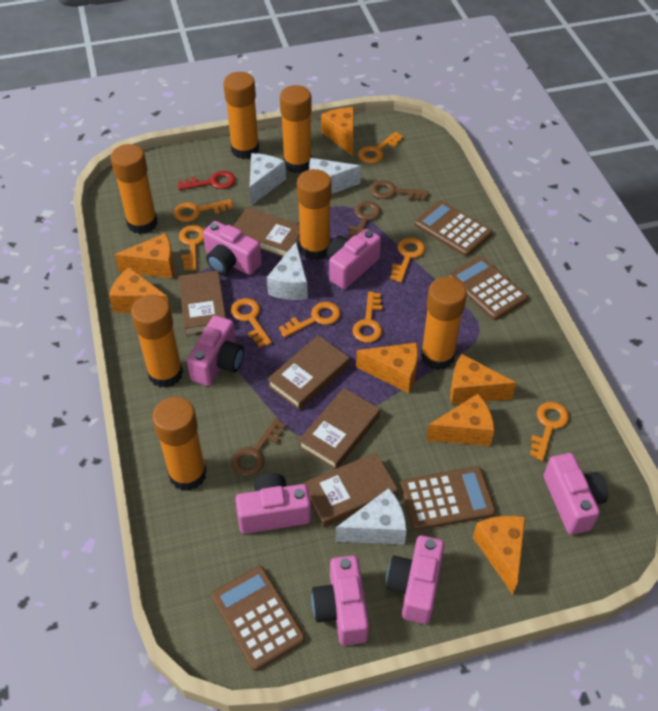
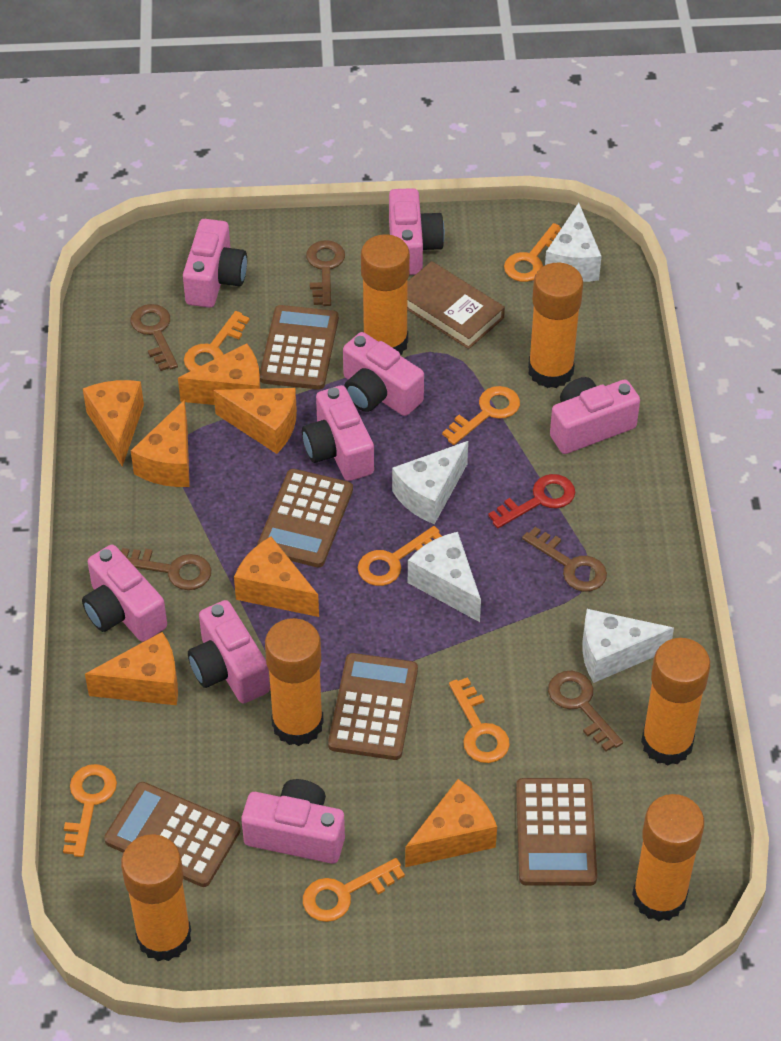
brown book: [178,271,226,336] [233,207,300,258] [267,335,350,410] [298,388,380,469] [303,453,398,528] = 5 -> [407,261,505,349] = 1
brown calculator: [211,566,305,671] [400,467,496,530] [415,201,492,256] [448,256,528,320] = 4 -> [104,782,241,887] [257,469,353,567] [259,305,339,390] [328,653,418,760] [516,778,597,886] = 5
brown key: [231,418,286,476] [348,201,381,240] [370,180,429,200] = 3 -> [121,548,211,590] [131,304,178,371] [306,240,345,306] [522,527,607,592] [548,671,623,752] = 5
orange glue stick: [111,144,157,234] [131,295,183,388] [152,397,207,491] [223,72,259,159] [280,85,312,173] [297,169,331,260] [421,277,467,370] = 7 -> [121,834,191,961] [265,618,324,746] [361,234,410,355] [528,263,583,388] [632,794,704,922] [641,638,710,766] = 6
orange key: [174,199,233,222] [179,225,204,271] [231,298,272,348] [279,302,341,338] [352,292,382,343] [358,132,403,163] [390,237,425,283] [530,402,569,461] = 8 -> [63,764,117,857] [184,311,250,371] [303,858,405,922] [358,526,442,586] [442,386,520,445] [449,677,510,763] [504,223,561,282] = 7
pink camera: [187,316,244,386] [203,221,262,275] [235,473,311,534] [311,555,369,645] [327,229,381,289] [386,535,445,624] [544,453,608,535] = 7 -> [82,545,167,642] [183,219,247,308] [188,600,270,703] [241,779,345,864] [302,385,374,481] [343,332,424,416] [389,188,445,275] [550,377,640,454] = 8

